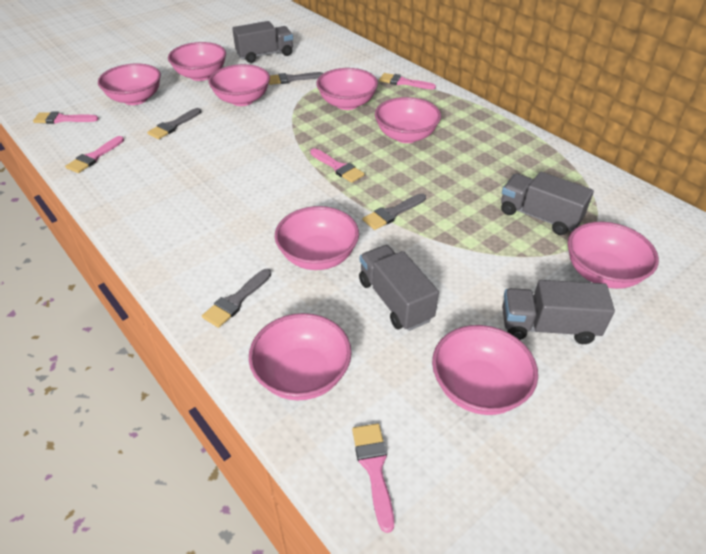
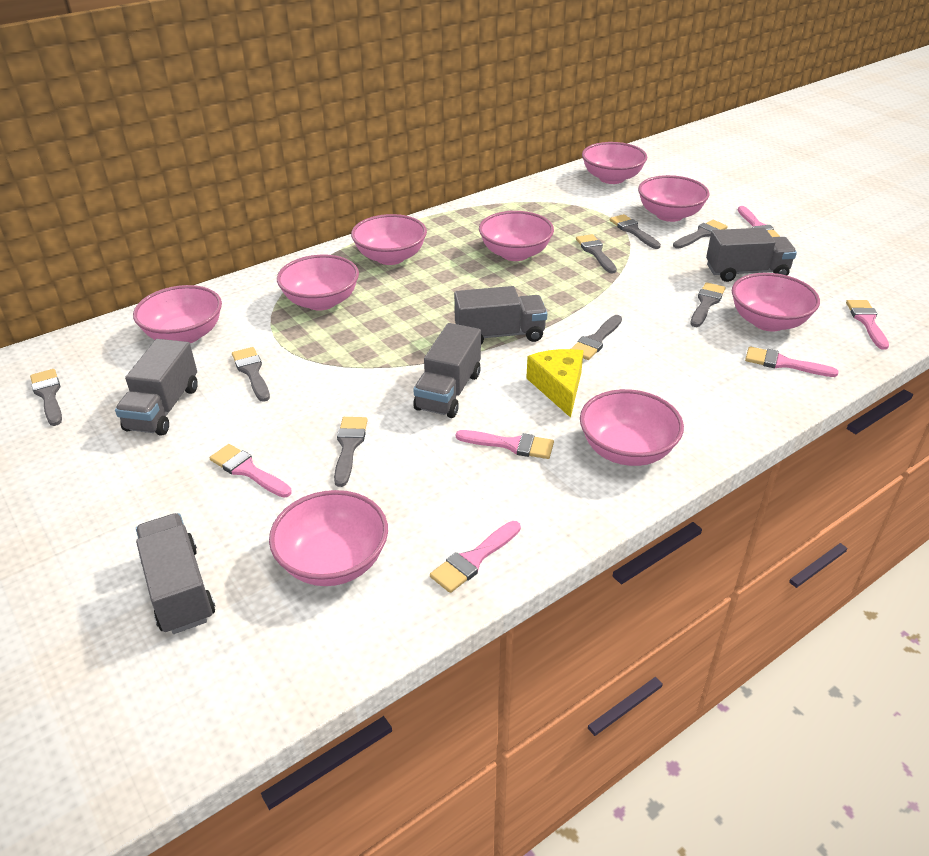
grey brush: [147,108,201,139] [202,269,271,328] [269,72,323,85] [363,193,426,230] = 4 -> [30,369,62,426] [232,347,270,402] [334,417,368,487] [571,315,622,360] [576,234,617,273] [610,214,661,249] [673,220,727,249] [690,282,725,327] = 8
grey truck: [232,21,293,63] [359,245,439,331] [501,172,594,235] [502,280,615,344] = 4 -> [115,339,198,436] [136,513,215,634] [413,323,481,418] [454,286,548,345] [706,228,797,282] = 5
pink brush: [33,111,98,124] [65,136,124,173] [310,148,364,183] [352,423,394,533] [379,73,436,89] = 5 -> [210,444,292,498] [430,521,521,593] [456,430,554,459] [738,206,780,237] [745,346,839,377] [846,300,889,350] = 6
yellow cheese: none = 0 -> [526,349,584,418] = 1

